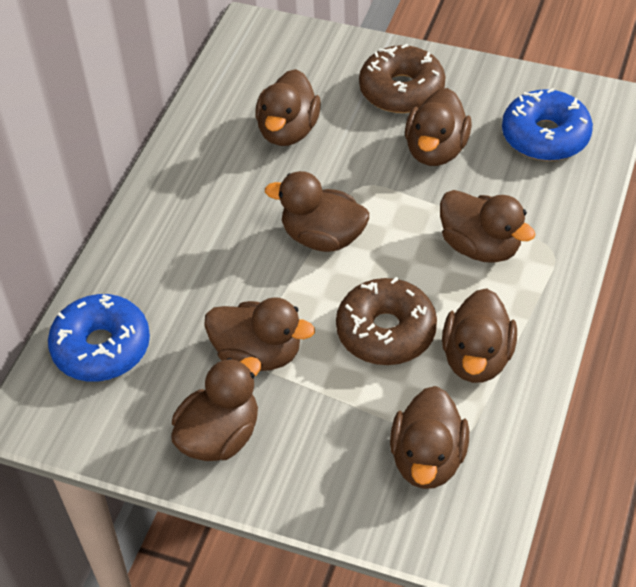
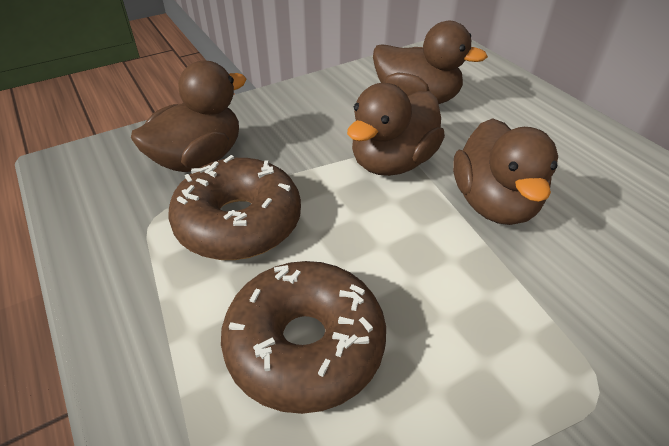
blue donut: [48,294,150,382] [502,88,593,161] = 2 -> none = 0
brown duck: [171,357,261,461] [204,297,315,371] [255,69,321,146] [265,171,369,252] [390,386,469,489] [405,88,472,166] [440,190,536,263] [442,288,517,383] = 8 -> [131,61,247,172] [347,83,445,176] [373,21,488,104] [453,118,558,225] = 4

